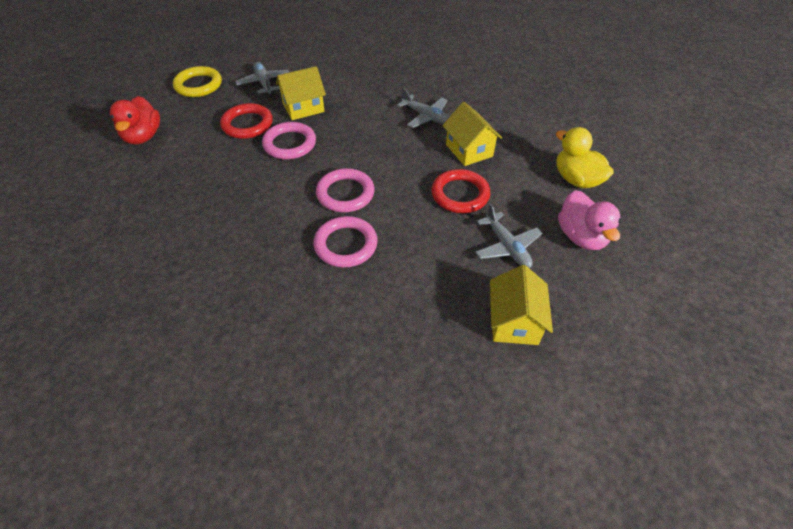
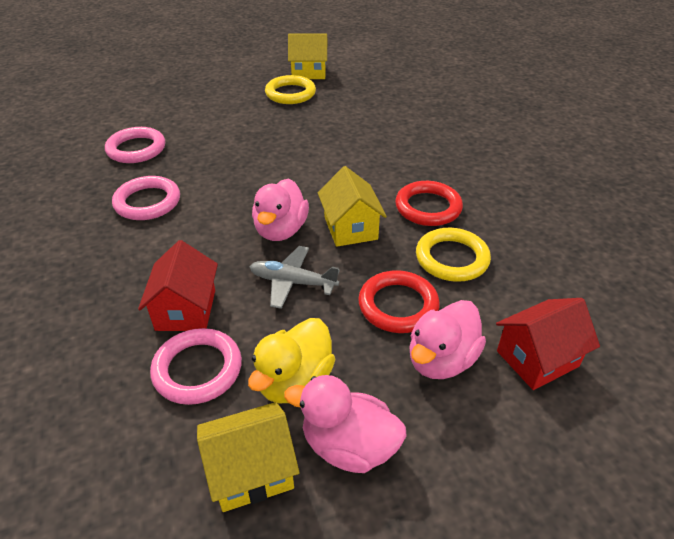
grey plane: [235,62,289,95] [397,88,450,128] [475,204,542,268] = 3 -> [250,246,340,309] = 1
pink duck: [558,190,621,250] = 1 -> [252,179,309,241] [284,375,406,473] [409,300,486,379] = 3
red duck: [110,96,160,144] = 1 -> none = 0
red house: none = 0 -> [138,240,218,331] [496,298,600,390] = 2
yellow ring: [173,66,222,97] = 1 -> [265,75,316,104] [416,228,491,282] = 2

